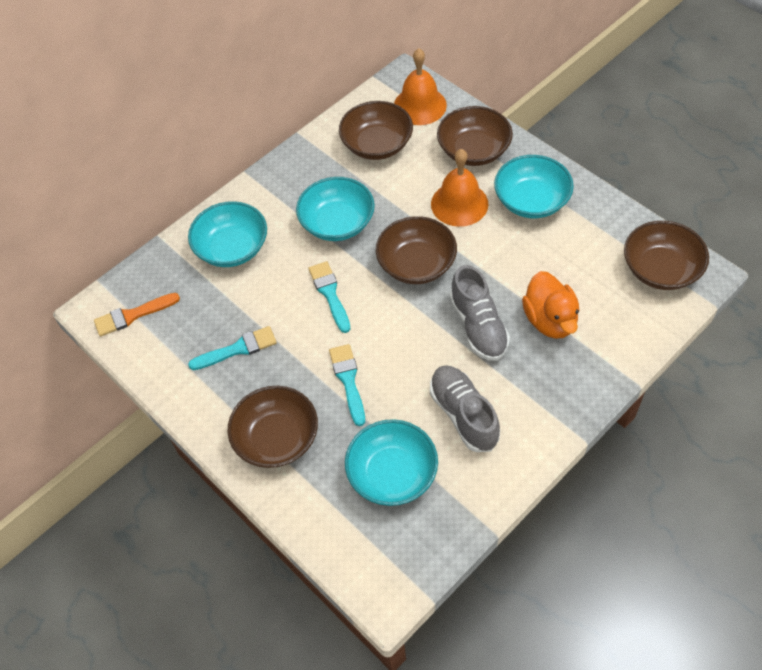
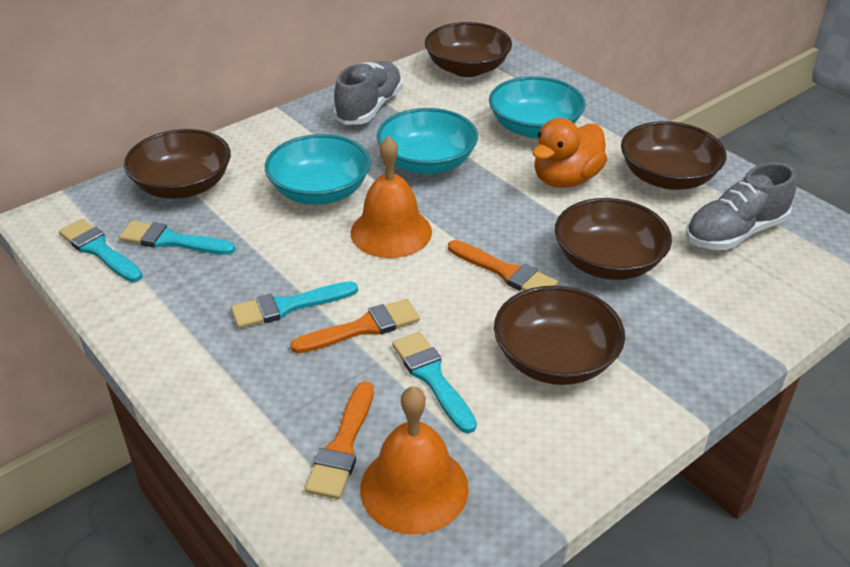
orange brush: [94,293,180,337] = 1 -> [290,299,420,353] [305,381,374,499] [448,240,558,291] = 3
turquoise bowl: [188,201,267,267] [296,177,375,241] [345,419,438,506] [494,155,574,218] = 4 -> [265,134,371,205] [377,108,478,174] [489,76,586,139] = 3
turquoise brush: [188,326,277,370] [309,261,350,333] [329,344,365,426] = 3 -> [59,219,143,282] [119,221,235,255] [231,281,358,329] [392,332,477,433] = 4

